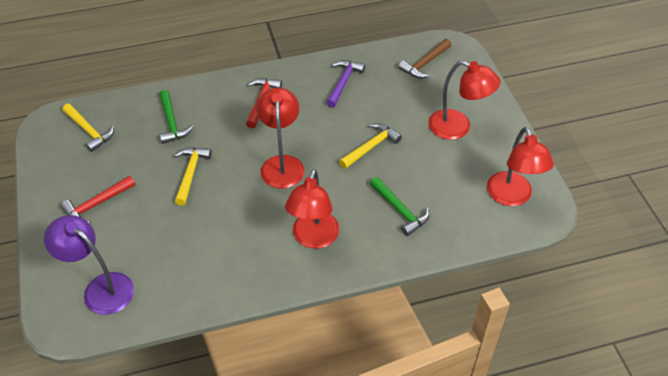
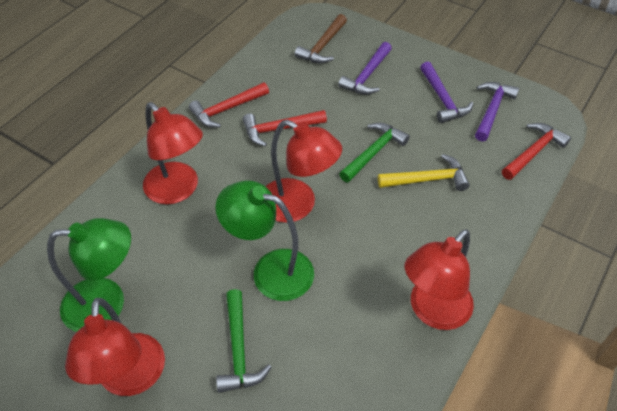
green lamp: none = 0 -> [47,218,131,332] [215,180,314,301] = 2
purple hammer: [326,60,365,108] = 1 -> [338,42,392,95] [420,62,473,123] [475,82,519,141] = 3
purple lamp: [44,215,134,315] = 1 -> none = 0
red hammer: [61,176,135,224] [246,78,282,128] = 2 -> [189,82,269,128] [242,110,327,146] [502,123,571,180] = 3
yellow hammer: [62,104,114,152] [175,147,212,206] [339,123,402,169] = 3 -> [378,154,470,191] = 1

